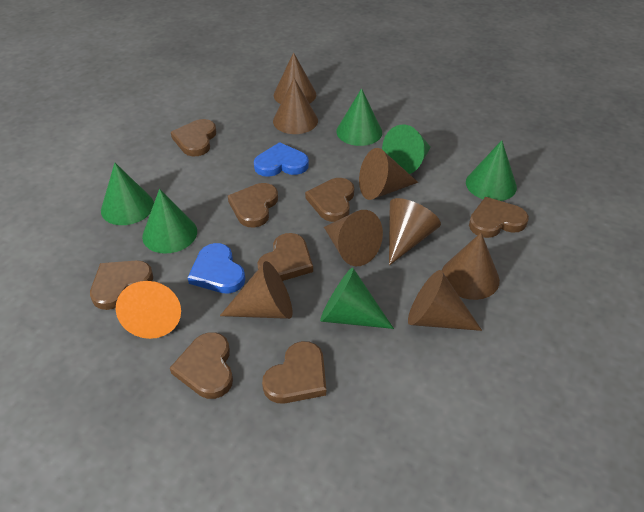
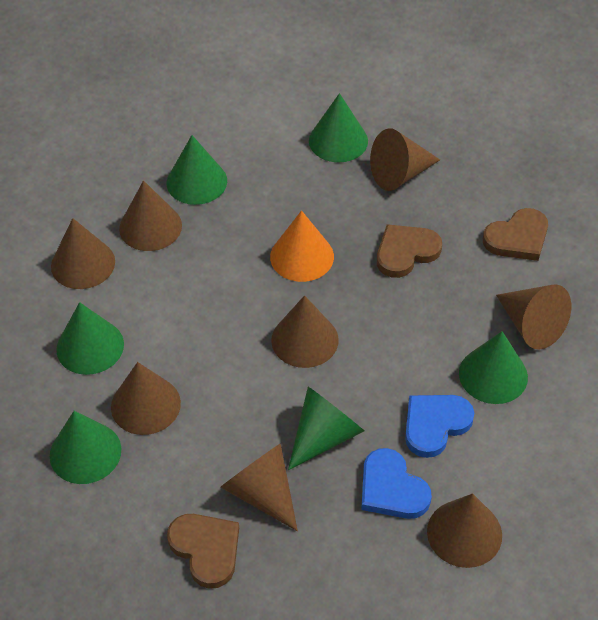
brown heart: [90,260,153,310] [170,332,233,399] [171,119,216,156] [228,183,278,228] [257,233,313,281] [262,341,326,404] [305,178,354,222] [469,197,529,238] = 8 -> [167,514,239,589] [377,224,442,278] [483,208,548,261] = 3

